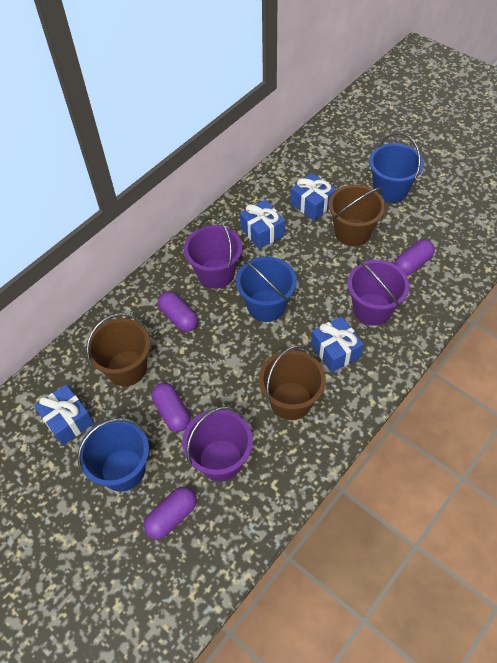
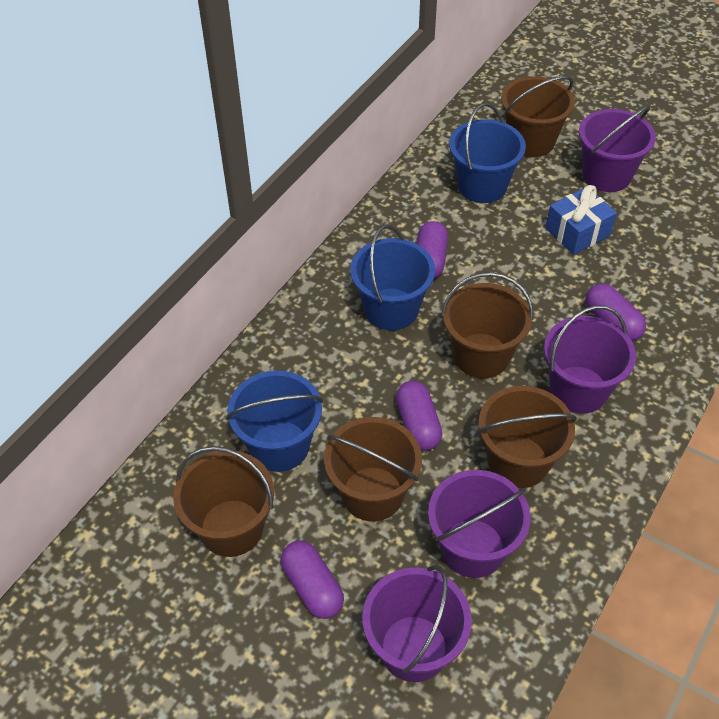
blue gift: [34,385,94,446] [240,200,285,249] [291,173,336,221] [311,316,364,373] = 4 -> [546,185,617,255] = 1
brown bucket: [86,313,150,386] [259,345,326,420] [329,184,385,246] = 3 -> [173,446,274,557] [324,417,422,521] [441,272,533,378] [478,386,577,488] [501,76,575,157] = 5
purple bucket: [182,407,253,482] [184,217,242,289] [348,260,409,326] = 3 -> [362,565,472,682] [428,470,531,578] [544,305,636,413] [579,106,656,192] = 4

